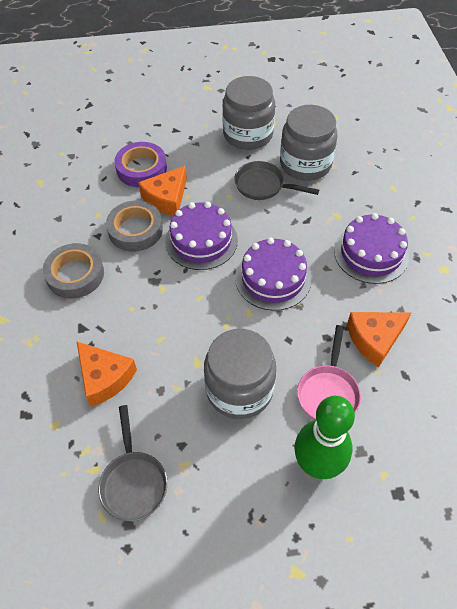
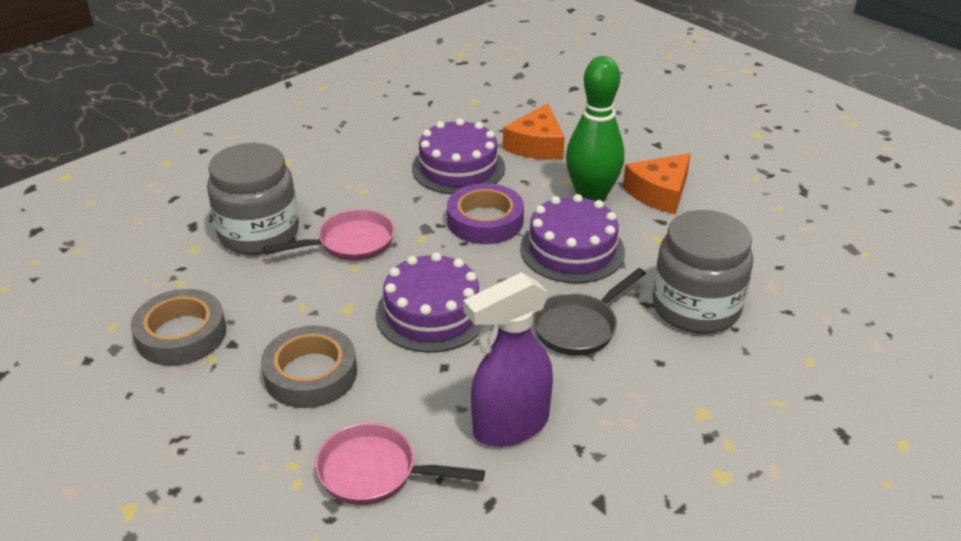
grey jar: [204,329,276,419] [222,76,275,150] [280,105,338,181] = 3 -> [207,143,299,255] [652,210,753,334] = 2
grey pan: [98,405,168,521] [234,161,319,200] = 2 -> [533,268,646,356] = 1
orange cheese: [77,342,137,406] [138,166,187,216] [347,312,411,368] = 3 -> [503,103,565,160] [623,153,691,214] = 2
pink pan: [297,325,361,420] = 1 -> [263,209,394,261] [315,423,485,505] = 2
purple spray bottle: none = 0 -> [463,272,553,447] = 1

